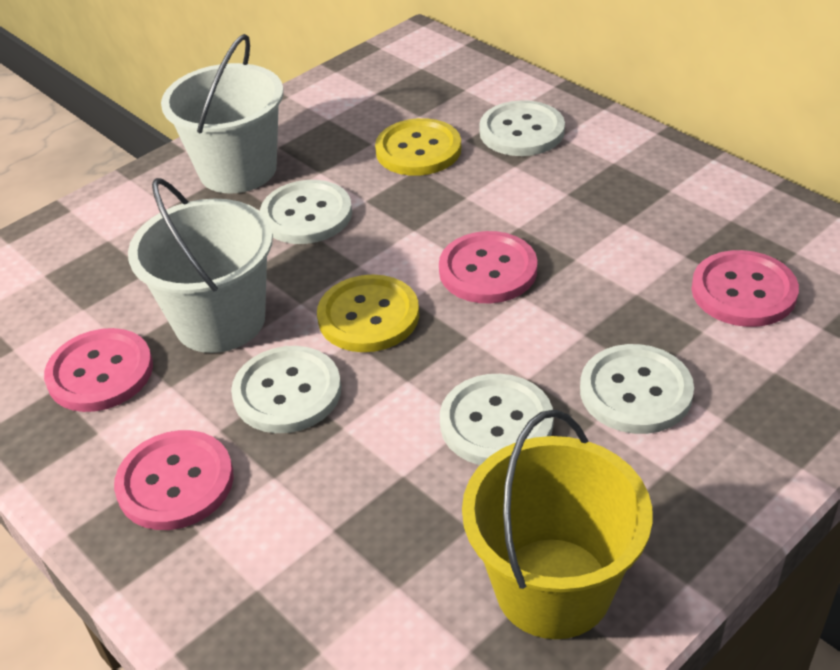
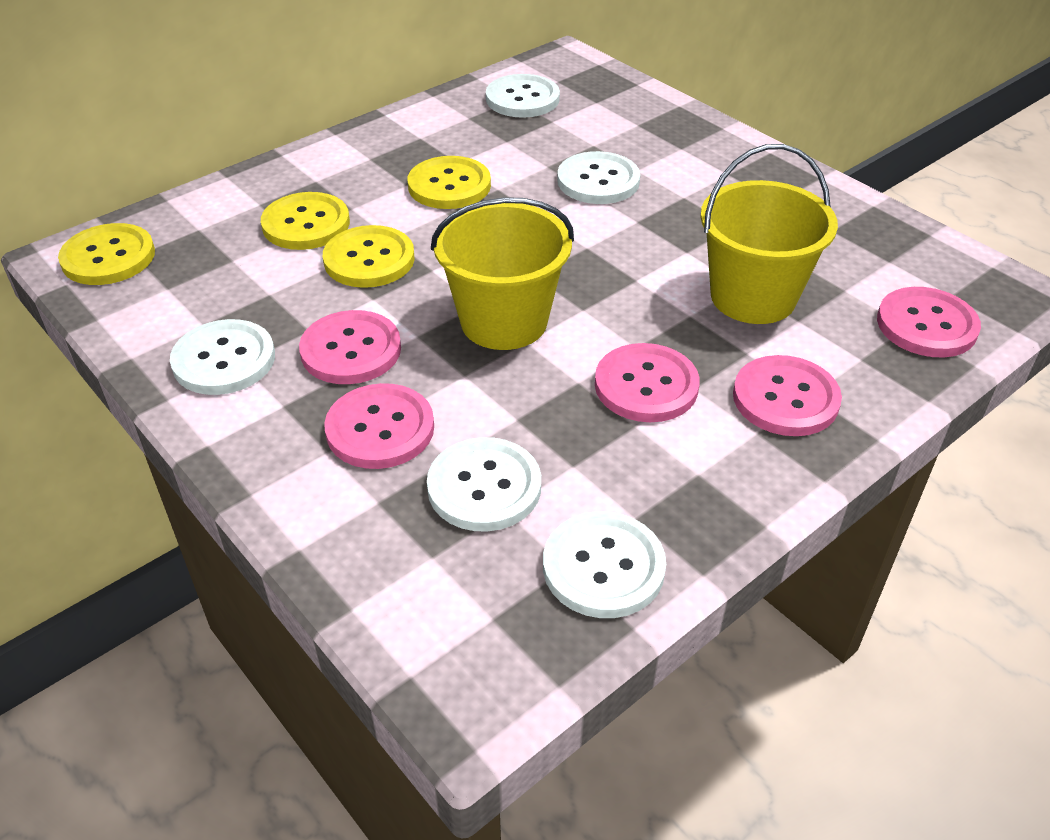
pink button: [44,328,153,412] [114,430,234,530] [439,231,537,303] [691,250,799,327] = 4 -> [299,310,401,384] [324,383,434,469] [595,343,700,422] [733,355,842,436] [877,287,981,358] = 5
white bucket: [128,178,273,353] [161,34,284,194] = 2 -> none = 0
yellow bucket: [462,410,653,639] = 1 -> [431,197,574,350] [700,144,838,324] = 2
yellow button: [317,275,419,352] [375,118,461,176] = 2 -> [58,223,155,285] [261,192,350,250] [323,225,415,288] [408,156,491,209] = 4

